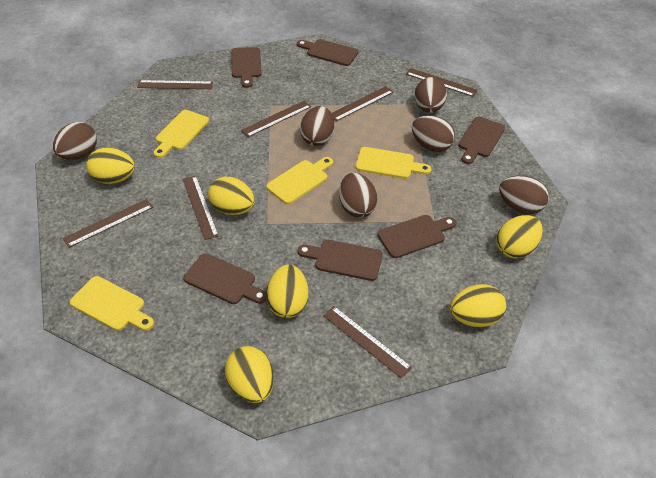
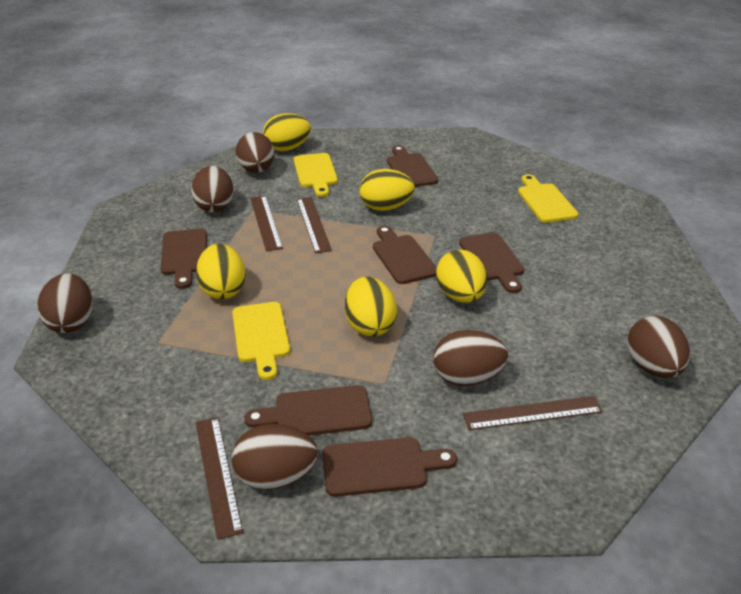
brown ruler: [63,199,153,248] [137,80,213,89] [183,176,219,240] [241,101,311,137] [323,306,412,379] [332,86,393,121] [406,68,478,97] = 7 -> [196,417,243,540] [250,196,283,251] [297,197,332,253] [463,396,603,430] = 4
yellow cutting board: [70,276,154,331] [154,110,209,158] [266,157,333,204] [356,147,431,179] = 4 -> [232,302,290,380] [294,153,338,197] [518,174,578,223] = 3
yellow egg: [86,148,135,184] [208,177,255,215] [225,346,274,403] [266,265,308,318] [450,284,506,327] [496,215,543,259] = 6 -> [196,244,246,299] [263,113,311,151] [345,277,397,336] [359,169,415,211] [436,250,487,303] = 5

